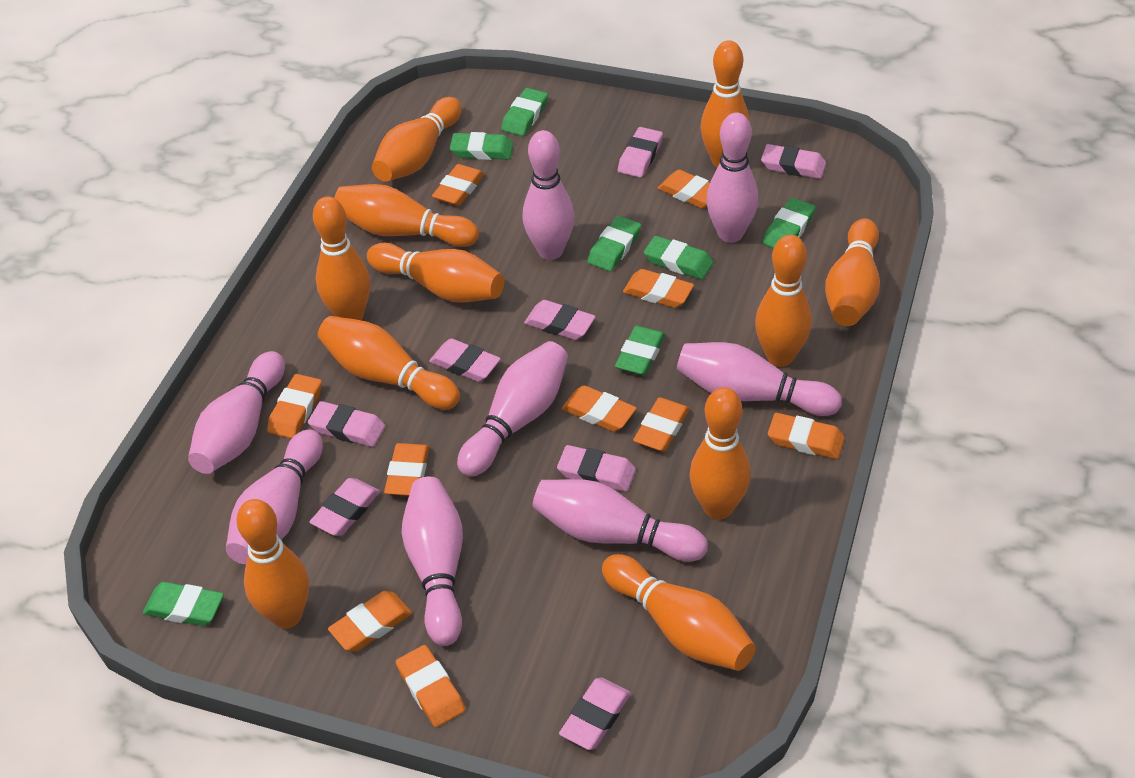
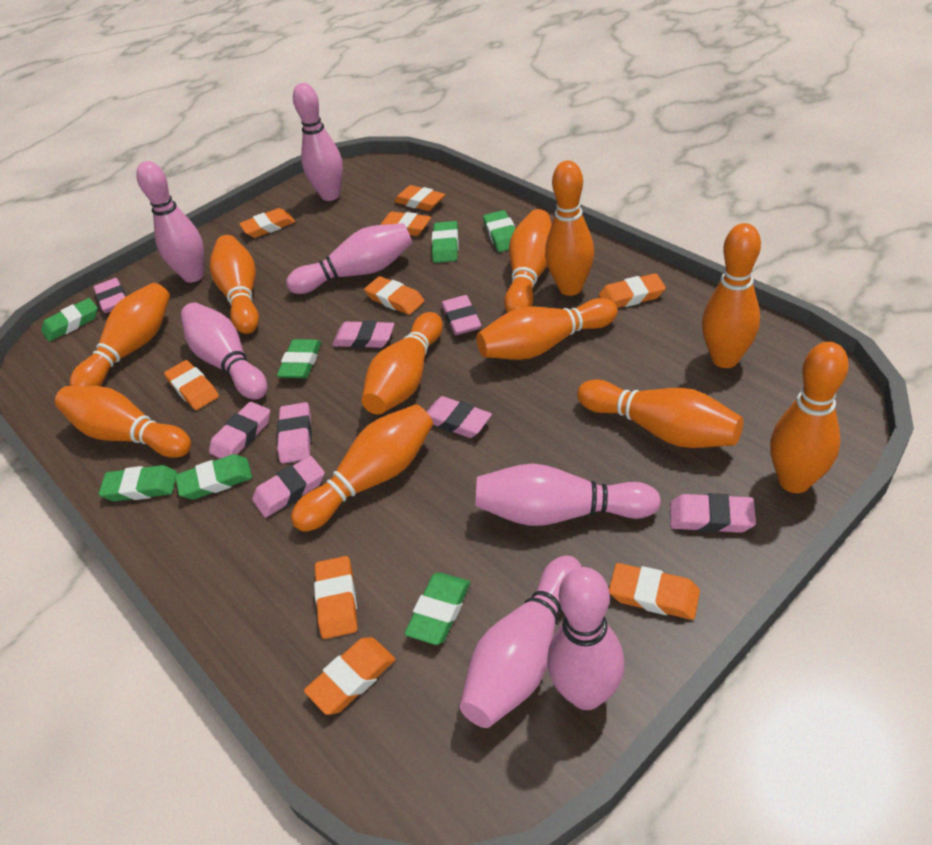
orange eraser: [267,374,322,439] [328,591,412,651] [384,443,429,496] [396,645,466,727] [432,164,485,206] [562,385,637,432] [623,269,694,308] [633,397,690,451] [658,170,710,208] [768,413,845,459] = 10 -> [164,360,219,410] [239,208,295,238] [304,637,395,715] [314,556,358,639] [364,276,424,315] [380,212,431,236] [394,185,445,211] [599,273,666,308] [609,563,700,620] = 9
pink bowling pin: [188,351,285,474] [226,429,323,564] [402,477,463,646] [457,341,568,477] [523,130,574,260] [532,479,708,562] [677,342,842,416] [706,112,758,243] = 8 -> [136,161,204,283] [181,303,267,400] [286,223,412,294] [293,83,343,201] [460,556,582,728] [475,464,661,526] [547,567,625,710] = 7

